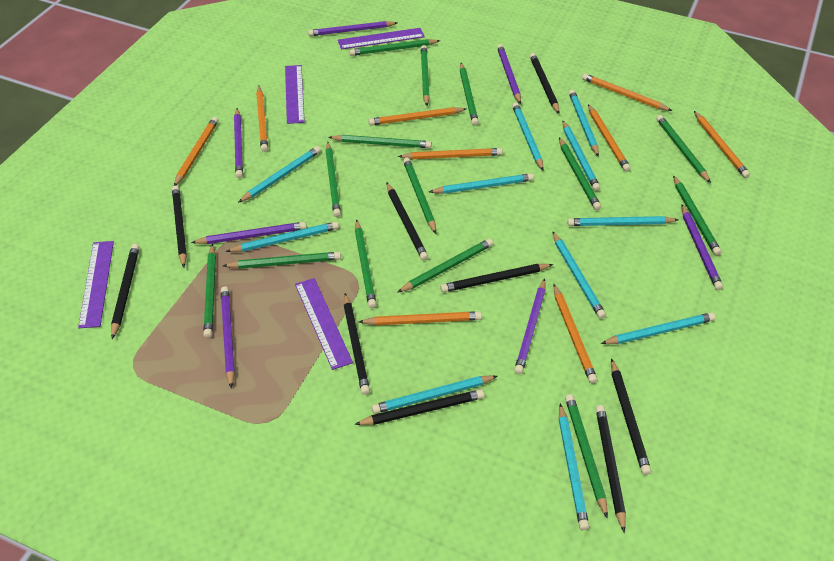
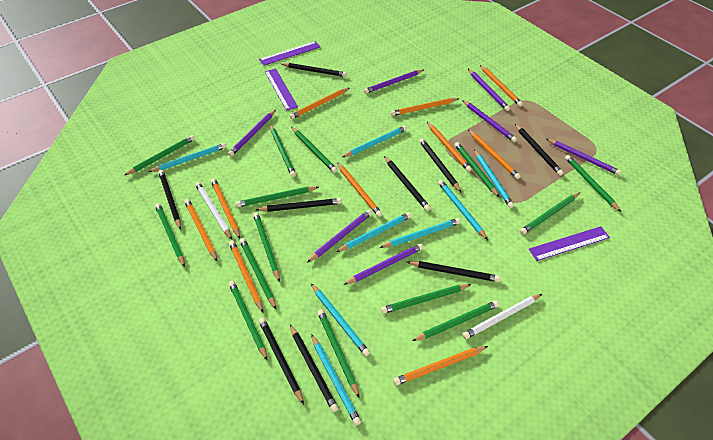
orange pencil: [174,117,218,186] [256,86,268,152] [359,311,482,326] [369,107,466,125] [398,148,503,159] [553,284,597,384] [582,73,672,111] [588,104,631,172] [694,111,750,178] = 9 -> [184,199,217,261] [211,178,240,239] [229,240,263,313] [290,88,349,119] [337,162,382,217] [391,98,460,116] [393,346,488,386] [427,122,472,172] [468,130,521,179] [480,65,523,107] = 10
purple ruler: [78,241,114,328] [285,65,305,124] [295,278,353,370] [338,28,425,49] = 4 -> [259,41,320,66] [265,68,298,111] [529,226,610,261] = 3
turquoise pencil: [226,222,339,252] [238,146,321,203] [372,375,497,414] [429,173,534,194] [512,102,544,170] [552,231,606,319] [559,403,589,530] [562,120,600,191] [567,216,679,226] [569,90,599,157] [601,312,715,344] = 11 -> [149,143,227,172] [311,284,370,356] [311,334,361,425] [336,212,412,252] [342,125,407,157] [379,218,461,248] [438,180,488,240] [474,150,514,208] = 8
white pencil: none = 0 -> [195,182,232,240] [462,294,542,339] = 2

